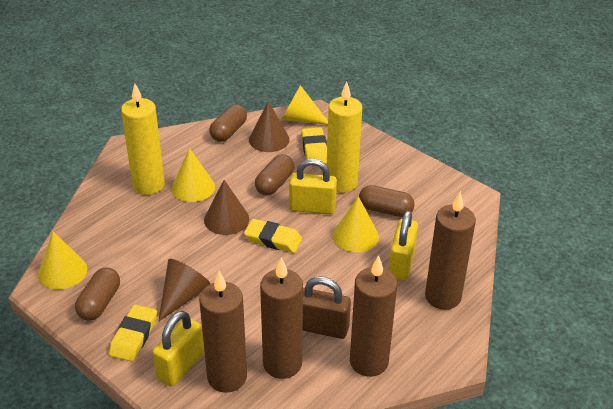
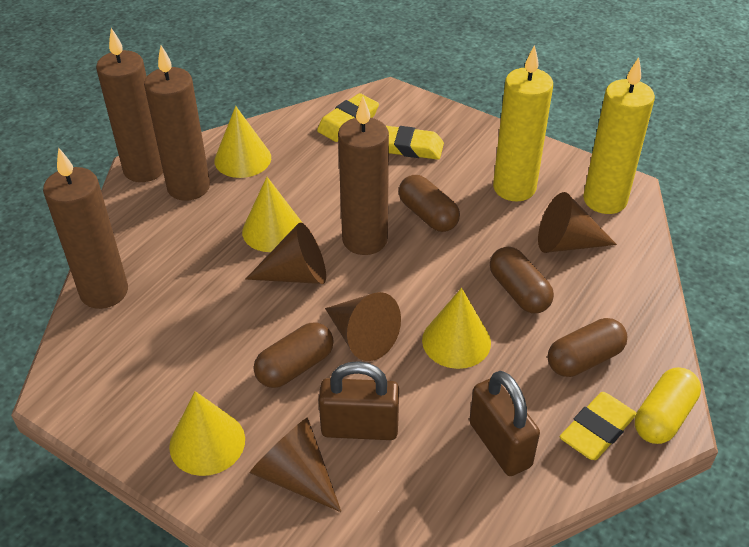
brown cone: [158,259,211,322] [204,180,249,235] [249,101,290,152] = 3 -> [246,222,326,284] [250,417,342,512] [325,292,401,361] [538,192,617,253] = 4
brown padlock: [303,276,351,339] = 1 -> [319,361,399,440] [469,371,540,476] = 2
yellow capsule: none = 0 -> [635,367,701,444] = 1
yellow padlock: [152,311,205,387] [289,159,337,214] [388,210,418,281] = 3 -> none = 0

